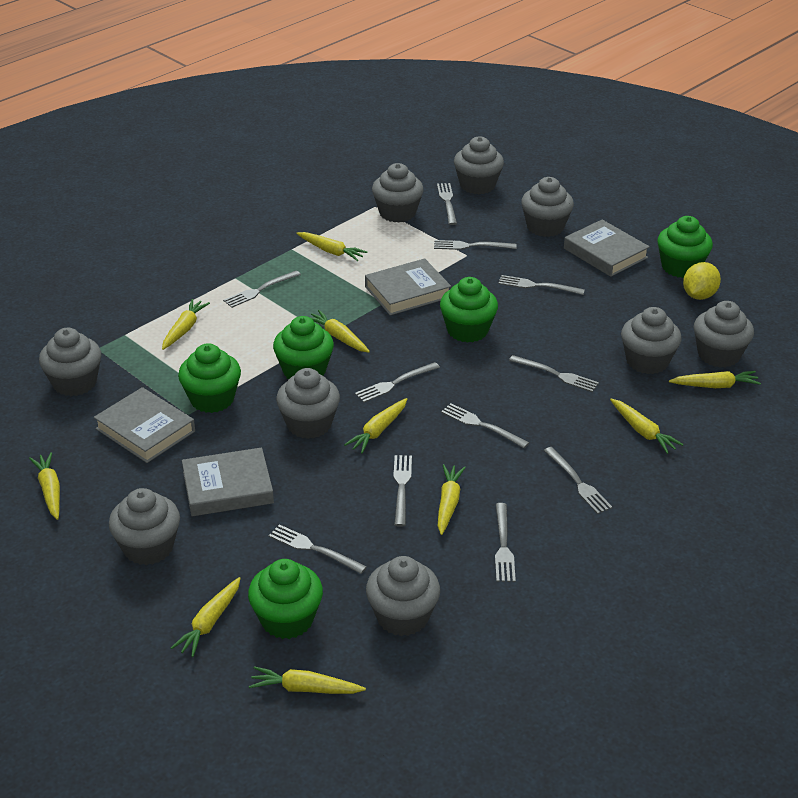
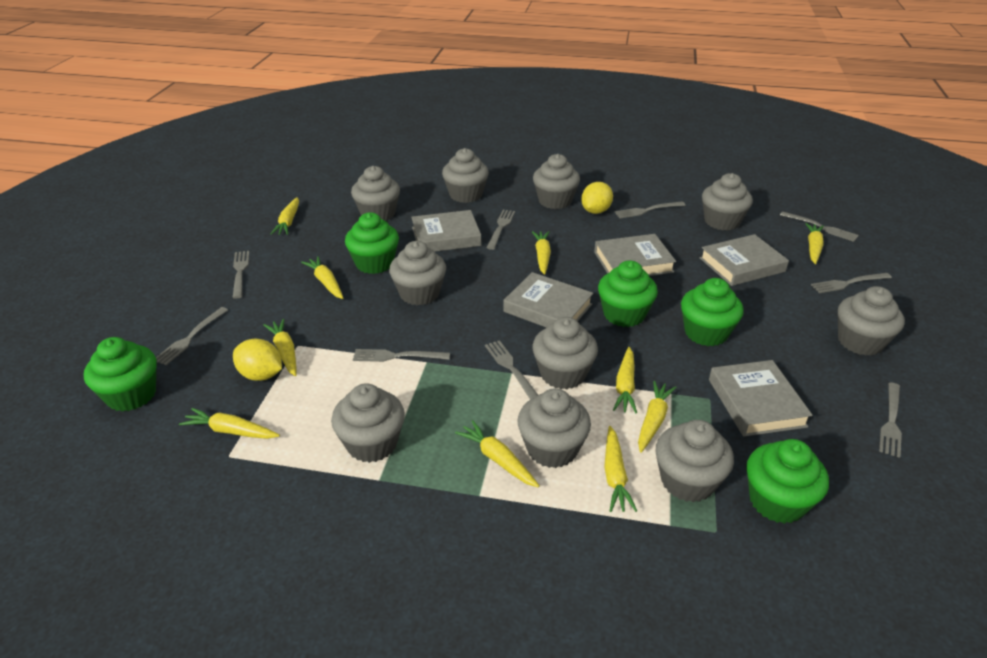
grey book: [94,387,195,463] [182,447,274,516] [365,258,451,315] [564,219,650,277] = 4 -> [411,210,481,252] [503,272,593,328] [594,234,676,276] [700,234,789,286] [709,360,813,436] = 5
grey cupcake: [39,328,101,396] [109,488,180,565] [276,368,340,439] [366,556,440,636] [372,163,424,223] [454,136,504,194] [521,177,574,237] [621,307,682,374] [694,301,754,368] = 9 -> [331,383,405,463] [351,166,400,221] [389,241,446,305] [442,148,489,203] [518,388,591,468] [532,317,598,389] [533,154,580,209] [655,420,734,503] [702,173,753,231] [838,286,905,356] = 10
grey fork: [223,270,301,308] [269,524,367,574] [355,362,440,402] [393,455,412,527] [434,240,517,250] [437,183,457,225] [441,403,529,448] [495,503,516,582] [498,275,585,295] [509,355,599,392] [543,447,612,514] = 11 -> [156,307,228,365] [233,251,249,299] [353,349,450,362] [485,340,538,400] [487,210,515,250] [614,201,686,219] [780,211,859,242] [811,273,892,293] [879,383,902,458] = 9
yellow lemon: [683,262,721,300] = 1 -> [233,339,282,381] [581,182,613,214] = 2

